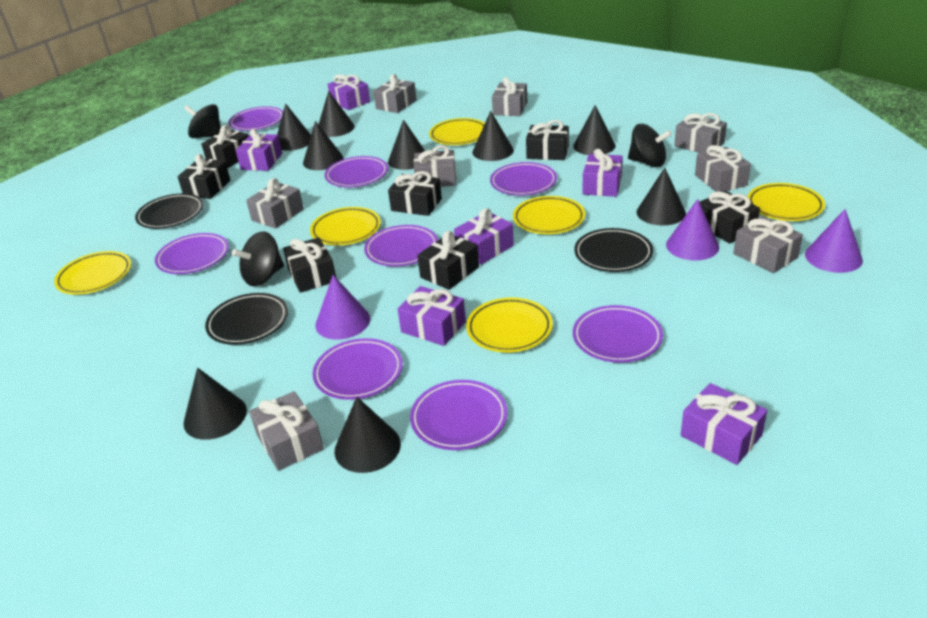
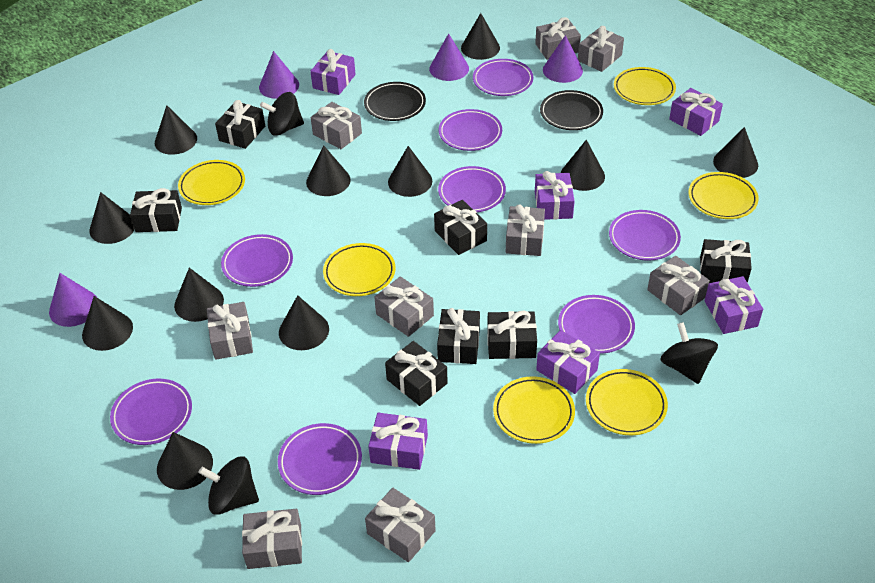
black cone: [183,368,247,440] [277,103,311,151] [303,121,344,170] [318,91,355,137] [334,397,401,473] [388,120,425,170] [472,111,514,161] [573,105,616,155] [636,168,686,226] = 9 -> [82,296,133,351] [89,192,135,244] [155,105,197,155] [157,432,213,490] [174,268,224,322] [279,295,329,350] [306,145,351,196] [388,146,432,197] [461,13,500,60] [561,140,605,191] [713,127,758,178] = 11
black plate: [135,193,204,229] [205,293,288,345] [574,228,653,272] = 3 -> [364,82,426,121] [540,90,603,130] = 2
grey gift: [246,178,304,229] [249,391,324,471] [373,74,417,113] [414,145,456,187] [492,77,527,116] [674,113,727,153] [695,145,751,192] [733,216,803,273] = 8 -> [207,302,253,360] [242,509,302,569] [311,102,362,149] [365,488,436,562] [374,276,434,337] [506,204,545,256] [535,17,581,60] [578,26,624,72] [647,256,710,315] = 9
purple cone: [315,275,370,339] [666,199,719,260] [805,209,863,273] = 3 -> [49,273,97,327] [259,51,299,99] [429,33,469,81] [543,35,583,83] = 4

